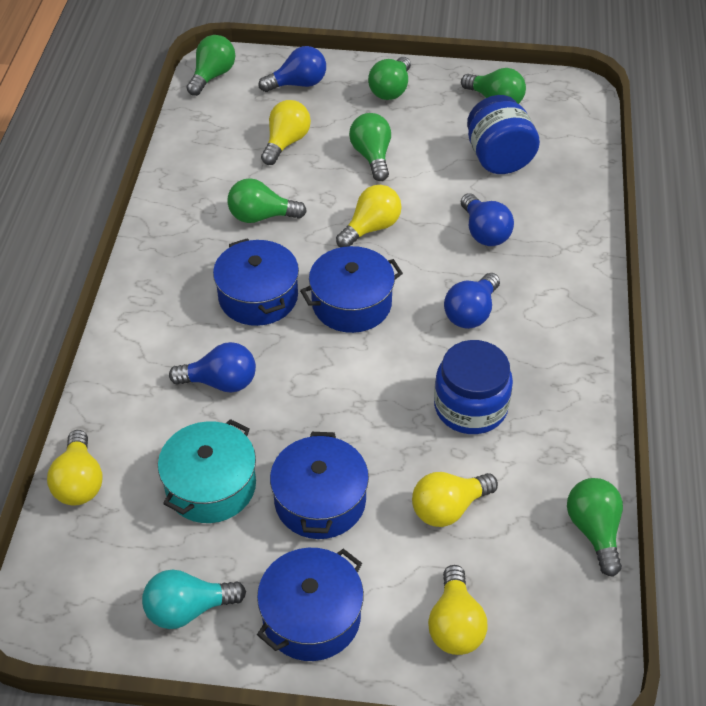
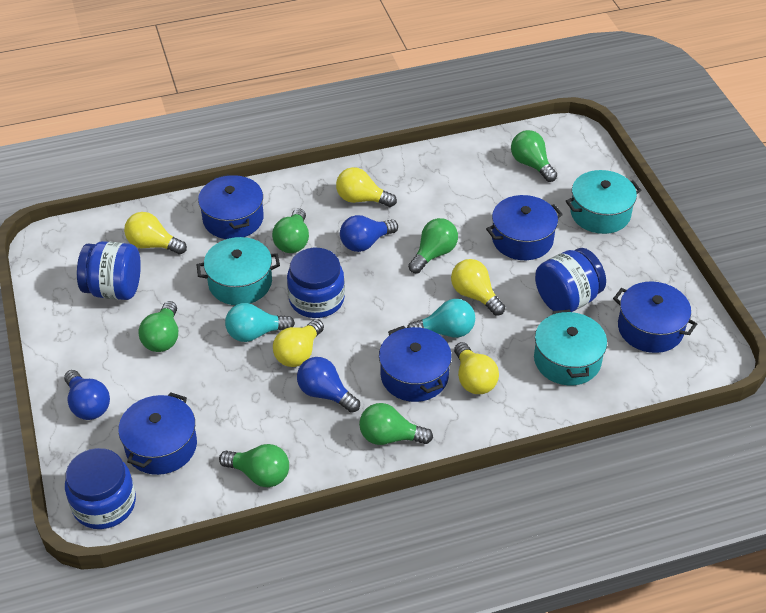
blue jar: [434,340,513,434] [467,95,540,174] = 2 -> [65,448,136,529] [77,241,141,300] [287,248,345,318] [535,248,606,312] = 4
blue light bulb: [169,342,256,393] [259,46,326,92] [444,273,500,329] [461,193,514,246] = 4 -> [64,370,110,420] [297,357,360,413] [340,215,398,252] = 3
blue pot: [213,238,299,326] [257,548,364,661] [270,432,369,539] [300,246,403,333] = 4 -> [118,392,197,475] [198,174,264,239] [379,326,452,402] [486,195,563,260] [613,281,697,353] = 5
turquoise light bulb: [142,570,246,629] = 1 -> [225,303,295,342] [407,299,475,338] = 2
turquoise pot: [158,419,256,523] = 1 -> [196,237,280,305] [534,309,607,385] [566,170,641,234] = 3

